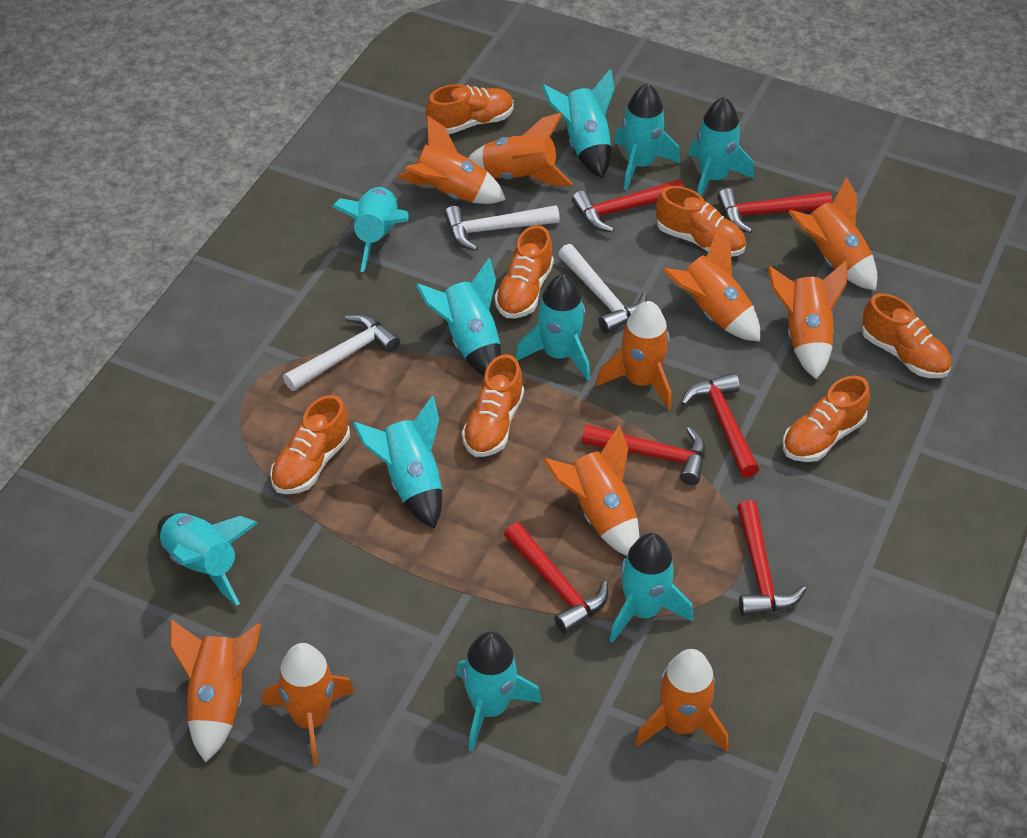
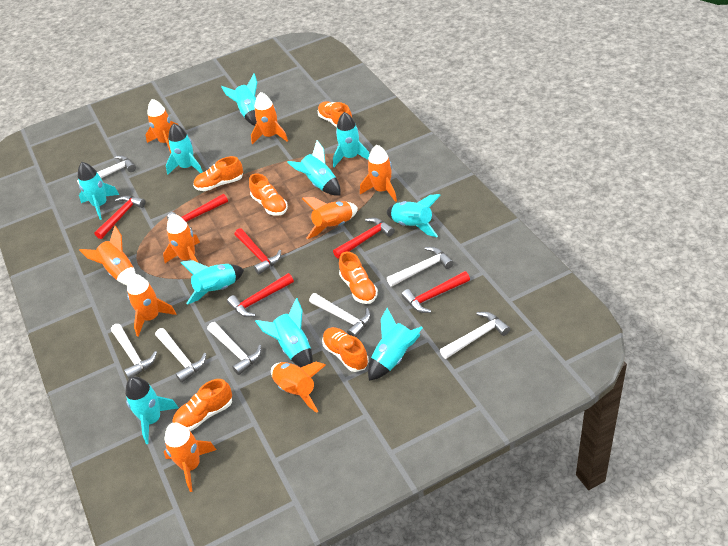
orange rocket: [170,619,261,763] [262,643,354,766] [397,115,506,204] [468,112,573,186] [544,425,639,556] [596,301,671,410] [635,649,728,752] [663,228,760,341] [768,261,848,379] [788,177,877,291] = 10 -> [80,226,136,286] [127,274,176,337] [146,99,178,153] [163,214,200,263] [164,423,216,492] [251,92,288,145] [271,362,326,413] [302,197,358,239] [360,145,397,202] = 9
orange shoe: [270,395,350,494] [426,84,513,134] [462,354,524,457] [495,225,554,318] [656,186,746,257] [783,376,870,462] [862,293,951,378] = 7 -> [172,379,232,431] [193,156,243,191] [249,173,288,216] [318,101,352,128] [322,327,369,372] [339,252,378,304] = 6
white hammer: [283,314,400,391] [444,205,560,251] [558,244,647,334] = 3 -> [77,155,136,184] [111,324,157,379] [155,328,206,383] [207,322,261,375] [309,293,371,337] [387,247,454,287] [440,312,510,359] = 7

